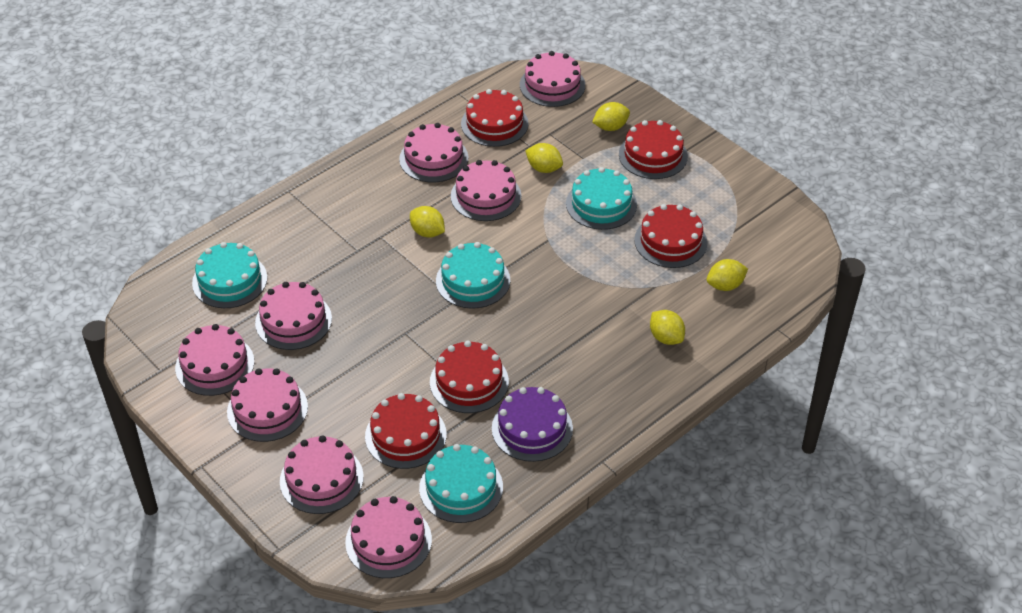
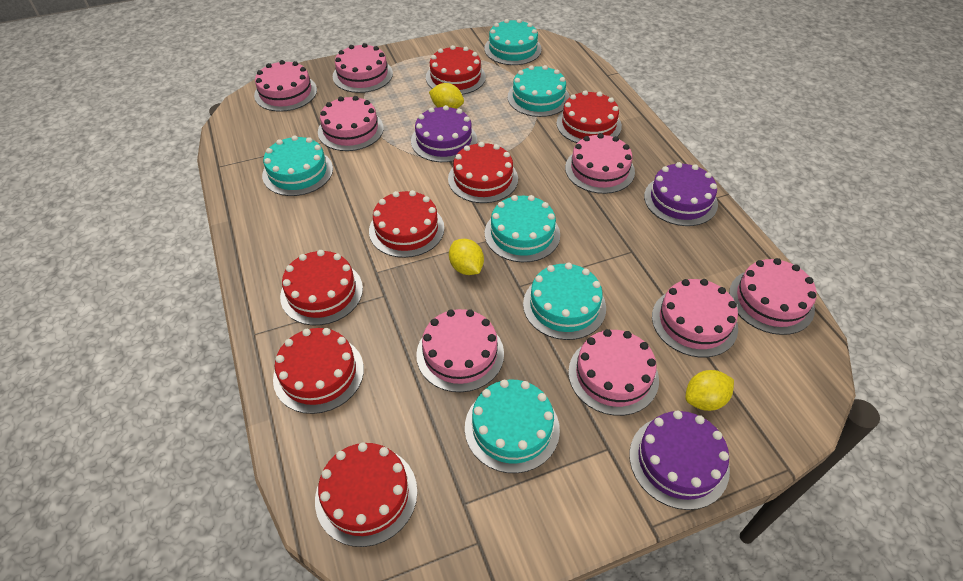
purple cake: [492,387,573,462] = 1 -> [411,105,477,162] [629,410,730,510] [644,162,718,226] = 3
red cake: [365,393,447,469] [430,341,509,413] [461,89,529,147] [619,120,688,179] [634,204,707,268] = 5 -> [273,328,364,414] [280,250,363,325] [315,442,417,547] [369,190,444,258] [426,45,486,95] [448,142,518,203] [556,90,622,143] = 7
turquoise cake: [192,242,267,308] [419,444,503,523] [436,242,510,309] [566,167,637,230] = 4 -> [262,135,333,196] [465,380,560,473] [484,19,542,65] [485,195,560,262] [508,65,570,117] [523,263,606,340] = 6
yellow lemon: [410,206,445,238] [525,143,563,173] [592,102,630,131] [650,310,685,345] [707,259,748,291] = 5 -> [429,83,464,109] [449,239,484,275] [685,370,734,411] = 3

